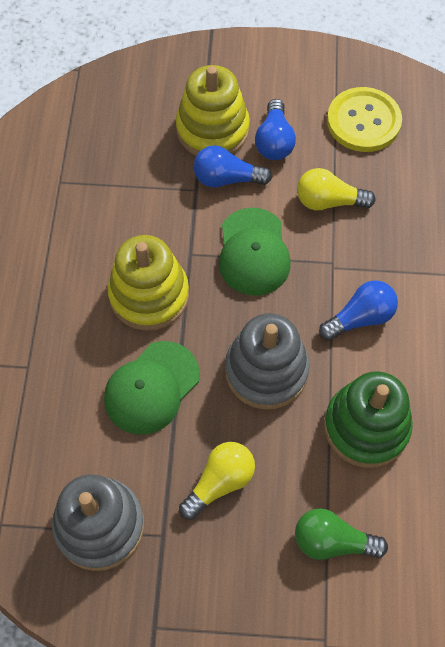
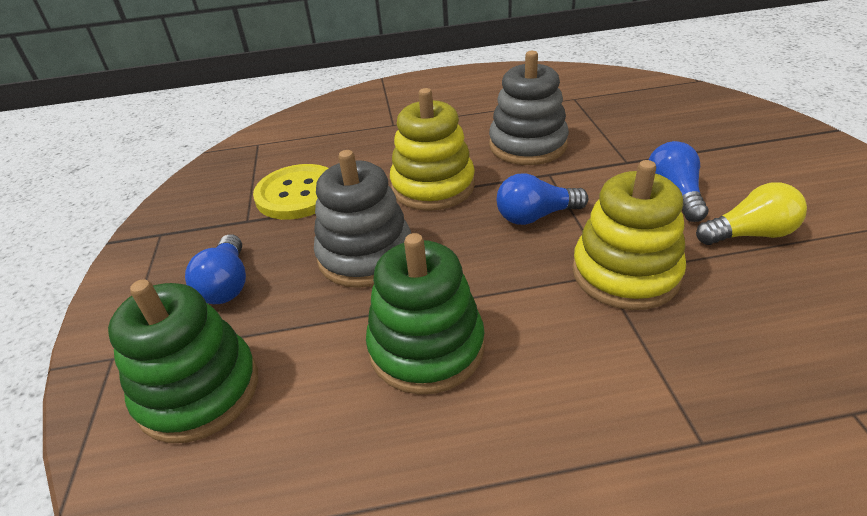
green cap: [104,341,200,435] [219,208,291,296] = 2 -> none = 0
green light bulb: [295,508,388,560] = 1 -> none = 0
green stacking toy: [324,371,413,468] = 1 -> [108,279,258,443] [366,233,485,395] = 2
yellow light bulb: [179,442,255,520] [297,168,376,210] = 2 -> [696,182,807,245] = 1

